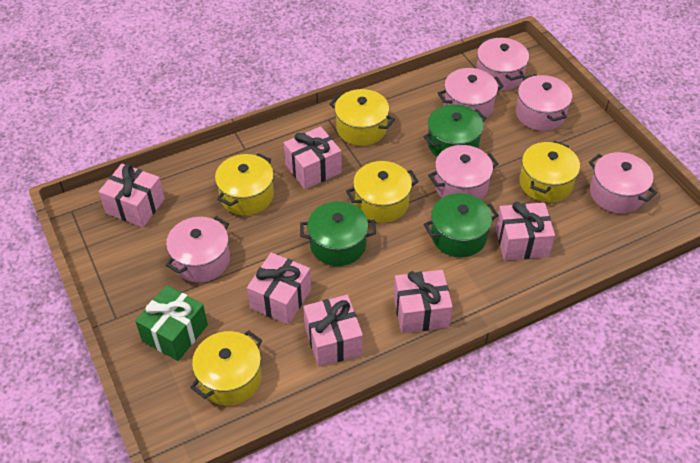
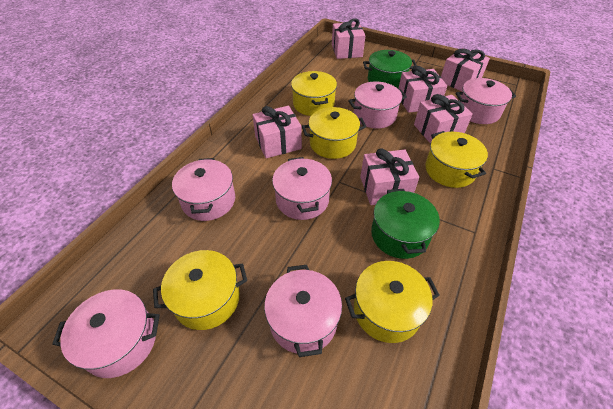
green gift: [135,285,208,361] = 1 -> none = 0
green pot: [300,201,376,266] [423,104,486,157] [424,193,499,257] = 3 -> [363,50,417,88] [371,189,440,259] = 2

